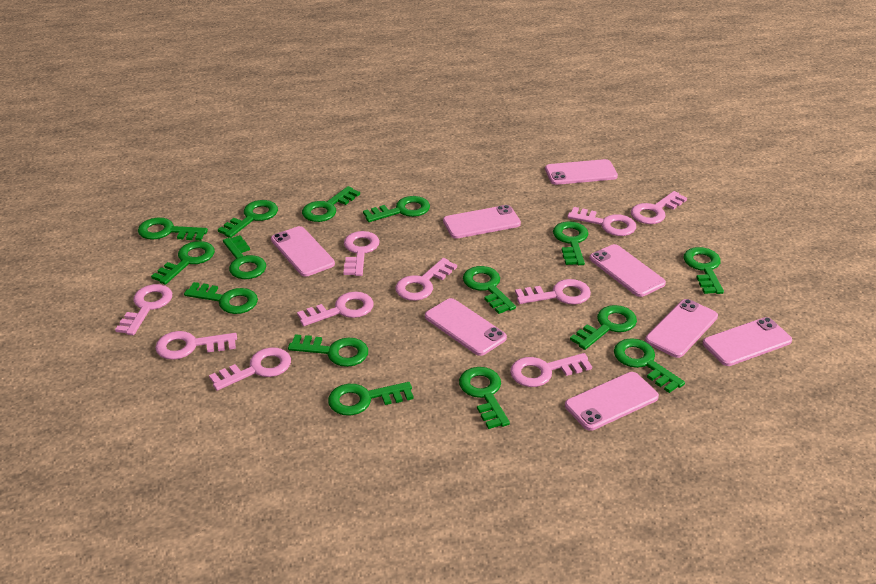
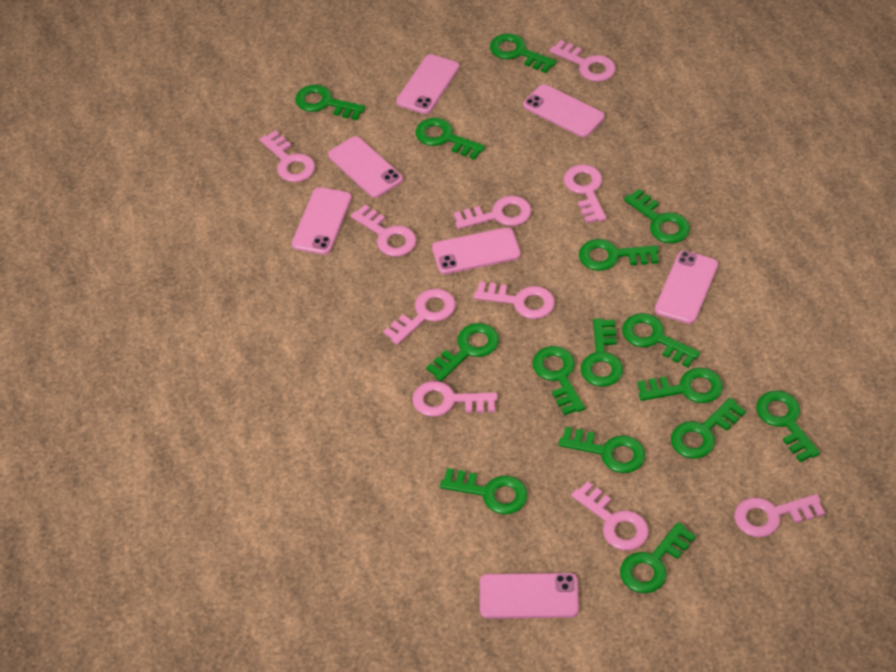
pink phone: [271,226,335,277] [425,298,507,356] [443,205,521,239] [545,159,618,185] [565,372,659,431] [589,244,666,297] [645,299,718,358] [703,317,792,366] = 8 -> [292,187,352,255] [328,136,403,198] [396,54,459,114] [432,227,521,274] [480,573,579,619] [523,84,605,137] [655,251,718,324] = 7

